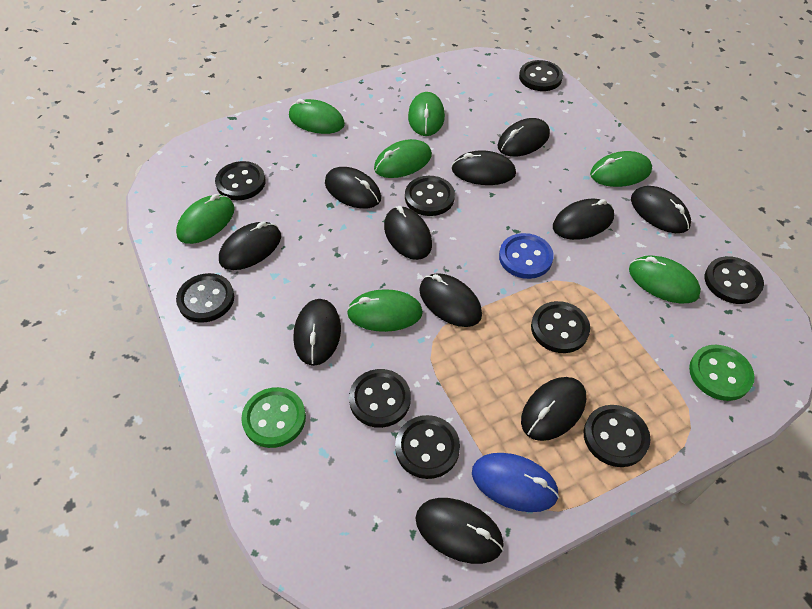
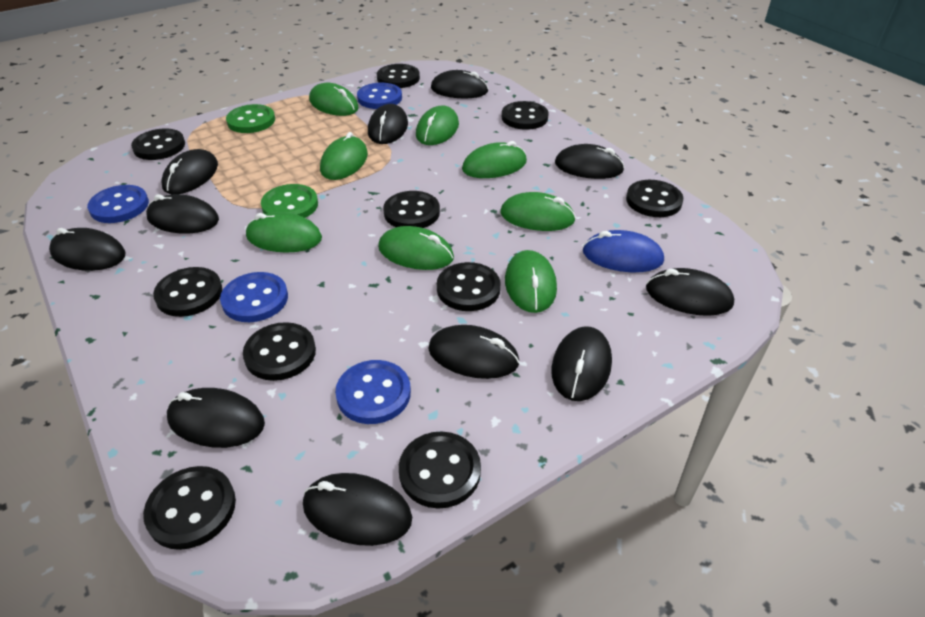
black button: [176,273,234,323] [215,161,266,200] [349,369,411,428] [395,415,460,479] [405,176,455,216] [519,60,563,91] [531,301,590,353] [584,405,651,467] [705,256,764,304] = 9 -> [131,128,185,160] [143,466,236,550] [153,267,222,317] [243,322,316,381] [377,64,420,88] [383,191,440,228] [399,431,481,509] [437,262,501,311] [502,101,549,130] [626,180,683,217] = 10
blue button: [499,233,554,279] = 1 -> [87,185,149,223] [220,272,288,322] [335,360,411,424] [357,83,402,109] = 4
green mouse: [176,194,235,244] [289,99,345,134] [347,289,423,332] [374,139,432,178] [408,92,445,136] [590,151,652,187] [629,255,701,304] = 7 -> [246,212,322,253] [309,83,359,116] [320,132,368,180] [378,226,454,270] [416,105,459,145] [462,141,527,178] [500,192,576,231] [505,250,557,313] = 8

